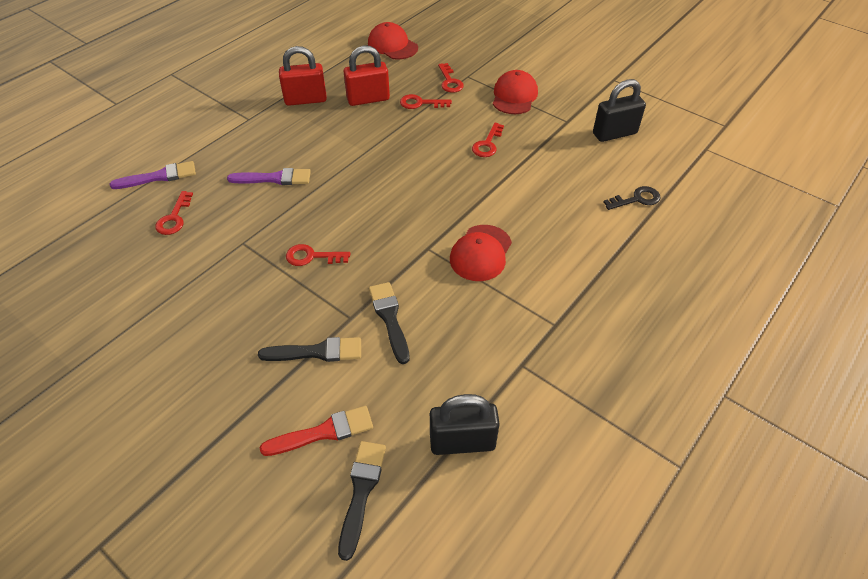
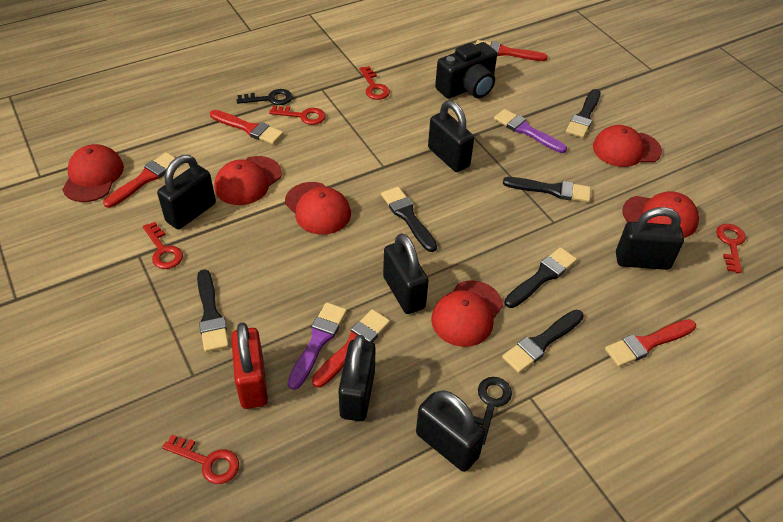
black brush: [258,337,361,362] [338,441,386,561] [369,282,410,364] = 3 -> [197,269,229,352] [381,187,437,252] [502,310,584,373] [503,177,591,202] [505,247,577,308] [566,89,601,138] = 6
black camera: none = 0 -> [435,42,497,99] = 1
black key: [603,186,661,210] = 1 -> [237,89,293,105] [474,377,512,445] = 2
black padlock: [430,394,500,455] [593,79,646,142] = 2 -> [157,155,216,229] [338,335,375,421] [383,233,429,314] [416,390,485,472] [428,100,474,172] [616,207,684,270] = 6
red brush: [260,406,373,456] = 1 -> [103,152,175,208] [210,110,284,145] [312,309,390,388] [476,40,548,61] [605,319,696,367] = 5
red cap: [368,22,418,60] [450,225,512,281] [493,70,538,114] = 3 -> [62,144,124,202] [214,156,282,205] [285,182,351,234] [431,280,503,347] [593,125,662,167] [622,191,699,238] = 6
red padlock: [279,46,327,106] [344,45,390,106] = 2 -> [231,322,268,409] = 1

